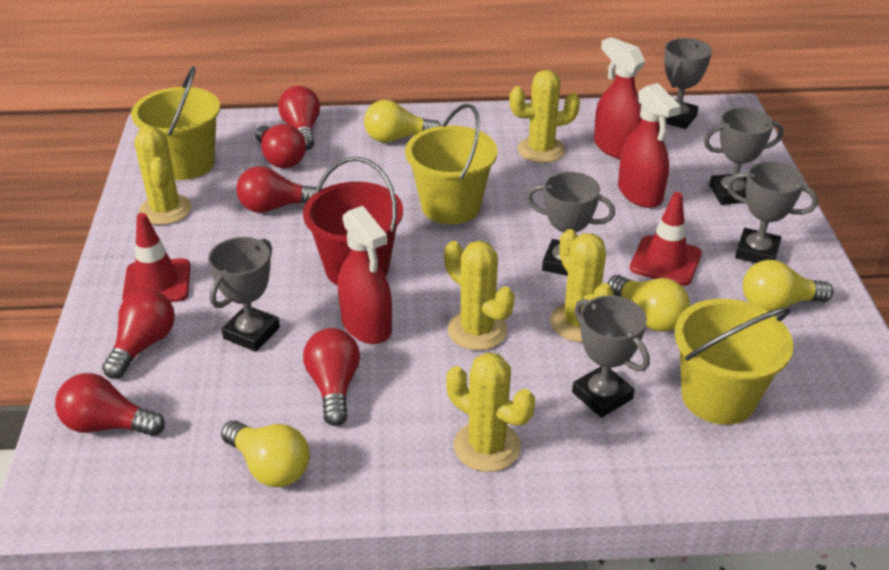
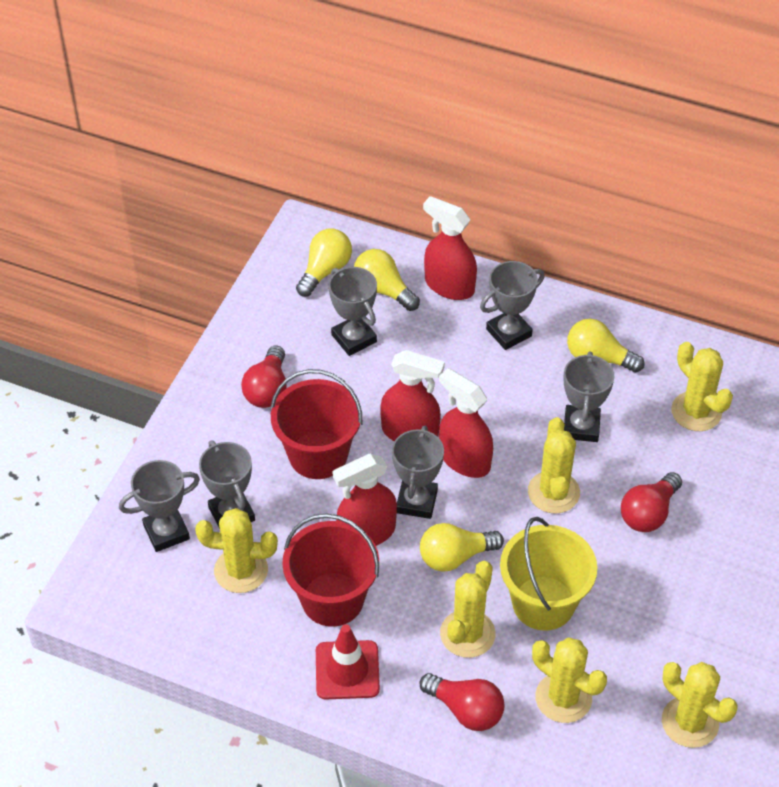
red bucket: [303,157,403,286] = 1 -> [270,369,362,479] [282,513,379,627] = 2
red light bulb: [55,373,165,436] [102,289,175,379] [236,166,317,213] [255,124,306,168] [278,86,320,150] [303,328,360,426] = 6 -> [241,345,287,408] [419,673,505,731] [621,472,682,532] = 3
red spray bottle: [338,206,392,344] [594,37,645,159] [618,83,681,208] = 3 -> [332,454,397,546] [380,350,445,441] [423,196,477,300] [439,368,493,478] = 4
red traffic cone: [122,213,191,302] [630,192,702,286] = 2 -> [316,624,380,700] = 1
yellow bucket: [131,66,220,180] [405,104,498,224] [675,299,793,425] = 3 -> [500,517,597,631] = 1
yellow cactus: [134,126,192,225] [444,240,515,351] [446,352,535,472] [509,70,580,163] [550,229,614,342] = 5 -> [195,508,278,593] [440,561,496,658] [528,417,580,514] [532,637,607,723] [662,662,738,748] [671,342,733,431] = 6

